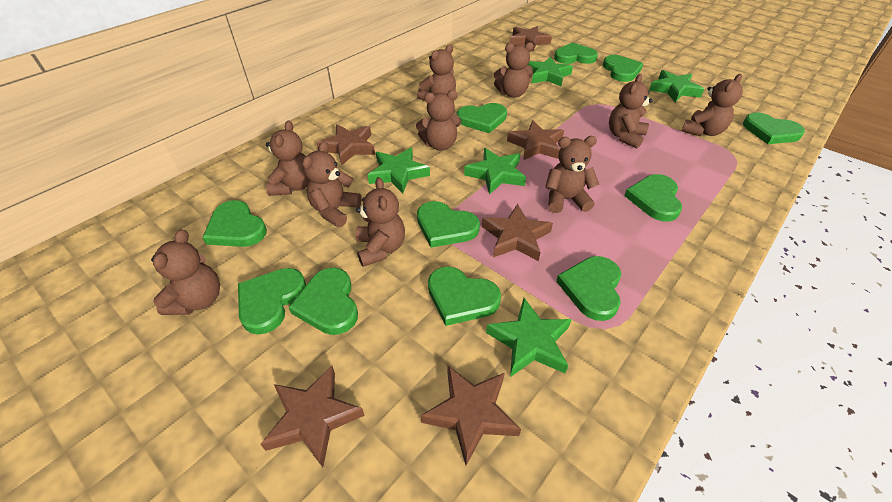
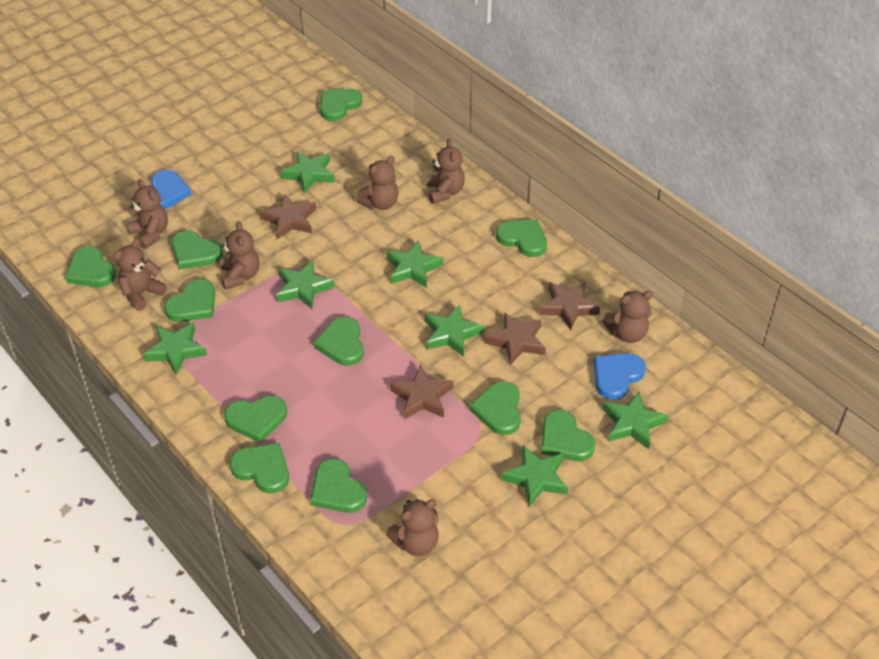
blue heart: none = 0 -> [151,170,192,209] [594,353,646,400] = 2
brown star: [260,366,365,467] [317,124,375,166] [421,366,521,466] [482,204,553,261] [507,120,564,160] [510,26,552,51] = 6 -> [260,194,316,240] [390,365,454,419] [485,313,546,365] [539,282,600,331] = 4
brown teddy bear: [151,229,220,315] [266,120,310,196] [302,141,362,227] [355,177,405,267] [416,90,461,151] [417,44,456,101] [494,42,534,98] [545,136,599,213] [609,74,653,148] [682,74,743,137] = 10 -> [113,239,167,311] [127,179,168,249] [220,221,260,290] [356,156,398,210] [386,499,439,556] [426,139,465,204] [603,291,653,343] = 7
green star: [367,148,430,194] [464,148,526,195] [486,298,572,377] [528,56,573,86] [649,70,704,102] = 5 -> [143,322,207,375] [276,260,334,309] [281,151,335,193] [386,240,443,288] [425,304,484,357] [501,445,568,507] [603,392,668,449] = 7

